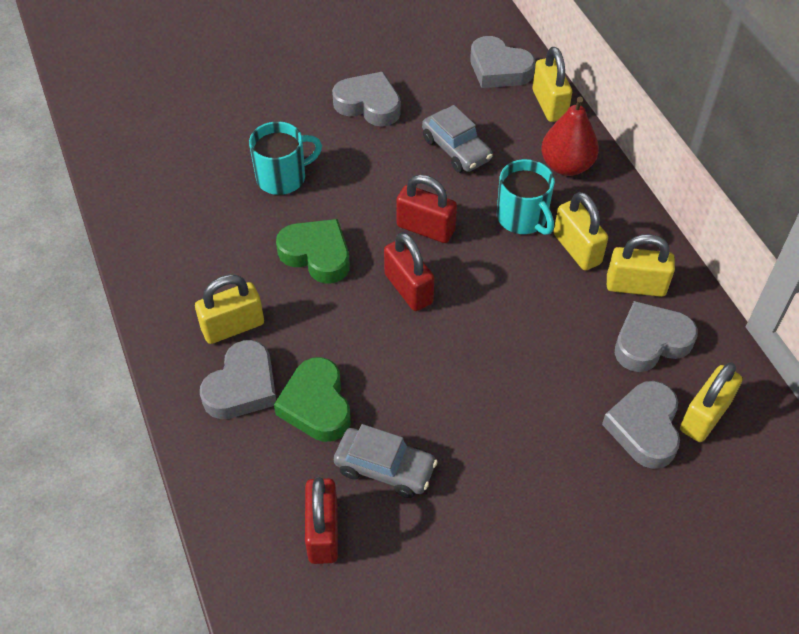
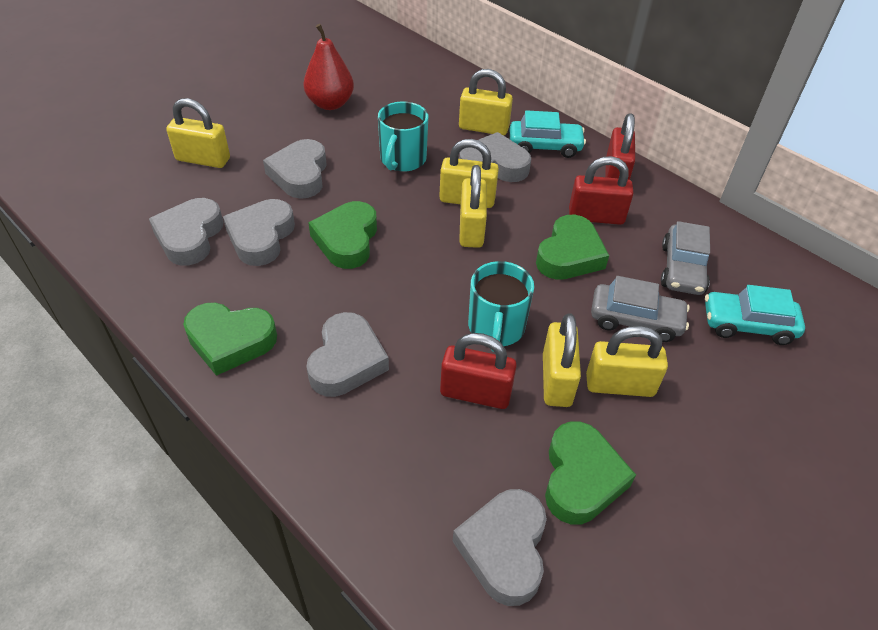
green heart: [274,357,351,442] [276,219,350,284] = 2 -> [183,303,277,376] [308,201,377,269] [536,215,609,280] [545,421,636,525] = 4
grey heart: [200,340,276,419] [332,72,401,127] [470,36,535,88] [602,381,680,469] [615,301,698,372] = 5 -> [149,198,223,265] [223,199,295,266] [263,139,327,199] [306,312,389,397] [453,489,547,606] [459,132,531,182] = 6
turquoise car: none = 0 -> [510,110,586,158] [705,285,805,345] = 2
yellow padlock: [195,275,264,344] [532,47,572,122] [554,192,608,270] [607,234,675,297] [680,362,742,442] = 5 -> [166,98,230,168] [439,139,499,208] [459,69,513,136] [459,165,487,248] [543,313,581,407] [586,326,668,397] = 6

